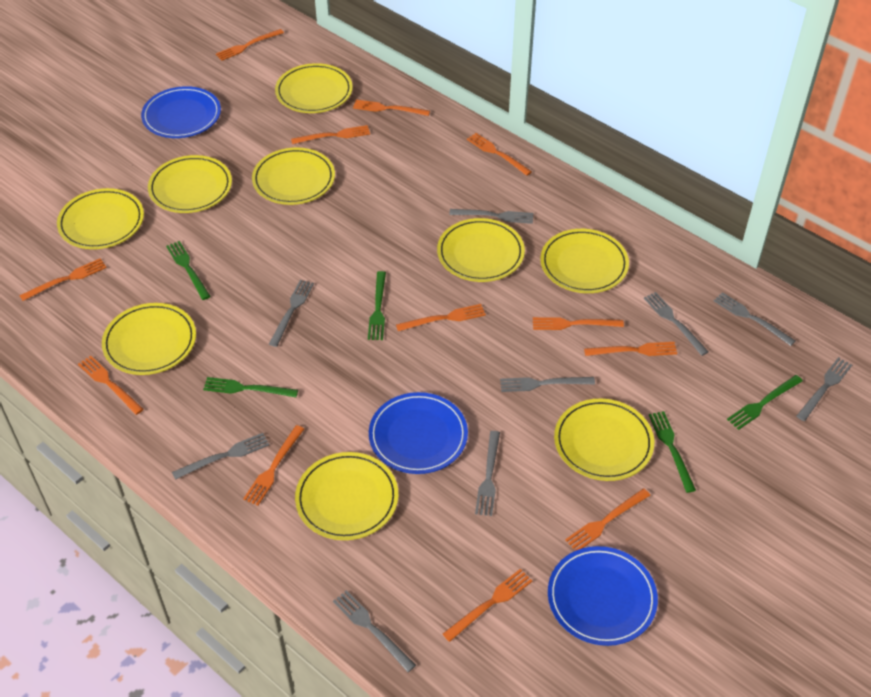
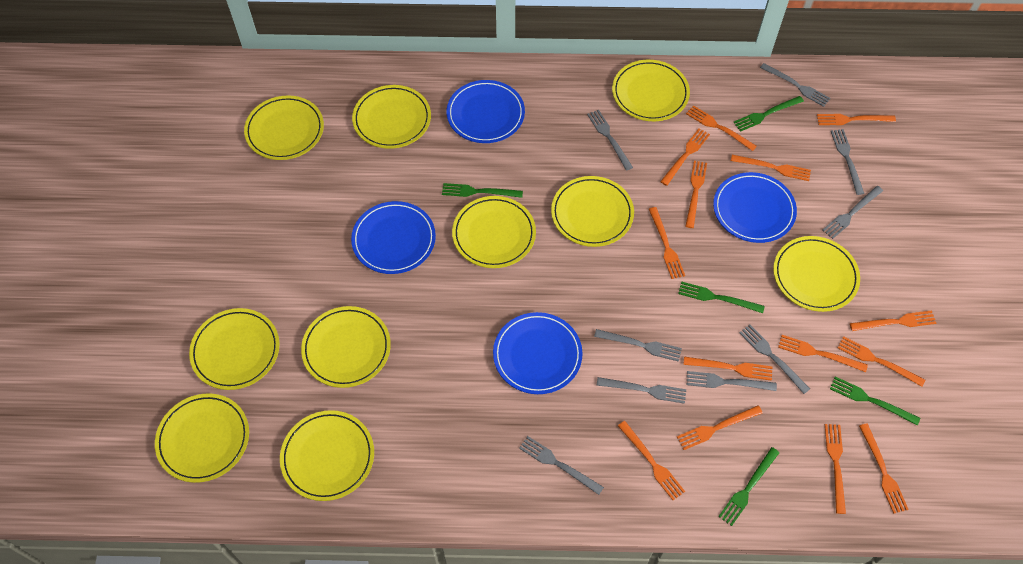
blue plate: [141,86,221,138] [369,392,468,474] [548,546,658,646] = 3 -> [351,201,436,274] [447,80,525,143] [493,312,583,394] [713,172,797,243] = 4
orange fork: [19,258,107,301] [78,356,144,415] [216,29,284,61] [243,425,304,506] [291,125,370,144] [353,99,430,116] [396,304,486,331] [443,569,532,642] [467,133,532,176] [533,317,624,330] [565,488,650,551] [584,342,677,356] = 12 -> [618,421,685,500] [649,207,685,279] [660,128,710,186] [677,405,763,450] [683,357,772,381] [685,161,707,228] [686,105,757,151] [731,155,811,181] [778,335,868,372] [817,114,896,125] [825,424,846,514] [838,336,925,387] [850,310,936,331] [859,424,909,514] = 14
yellow plate: [57,188,144,249] [102,303,196,375] [148,155,232,213] [252,147,335,205] [275,63,353,113] [295,452,398,540] [437,218,525,282] [540,229,629,293] [554,399,654,481] = 9 -> [155,393,249,483] [189,308,280,390] [244,95,324,160] [280,410,374,501] [301,306,391,388] [352,85,431,149] [452,196,536,268] [551,176,634,247] [612,60,690,121] [773,236,860,312] = 10

